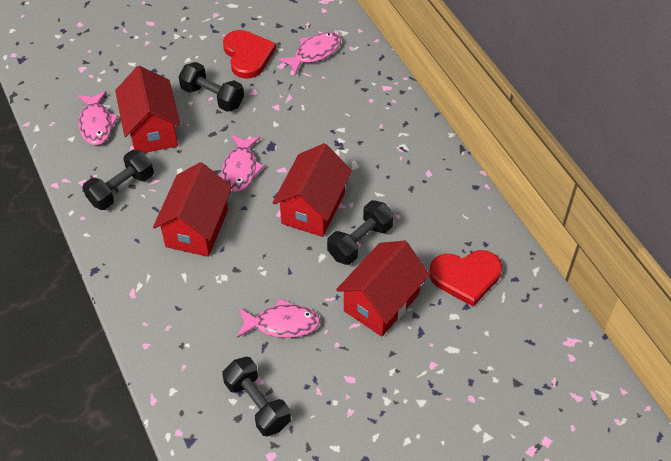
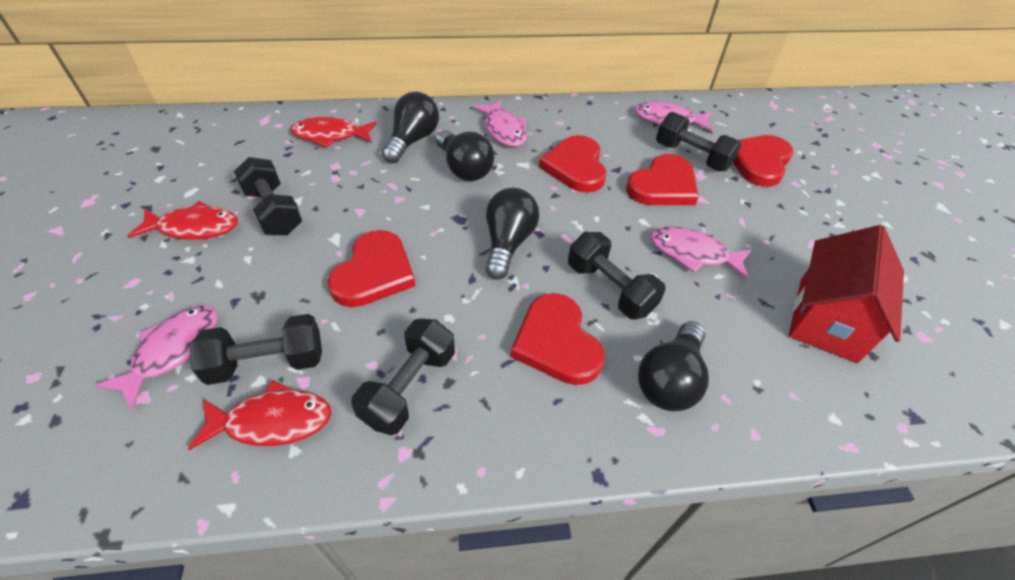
black dumbbell: [83,150,154,210] [178,62,244,112] [222,357,291,437] [327,200,394,265] = 4 -> [189,314,322,385] [234,157,302,235] [351,319,455,435] [568,232,666,319] [656,112,742,171] = 5
black light bulb: none = 0 -> [382,92,439,163] [436,130,494,181] [485,188,540,280] [638,321,709,411] = 4
red fish: none = 0 -> [127,201,238,240] [188,380,331,450] [291,117,377,148] = 3
red heart: [223,30,276,79] [429,250,502,306] = 2 -> [328,230,416,307] [511,293,605,385] [539,135,606,193] [626,154,699,205] [733,135,793,187] = 5
red house: [115,66,181,153] [153,162,232,257] [272,143,352,237] [336,240,430,337] = 4 -> [789,225,904,363] = 1

